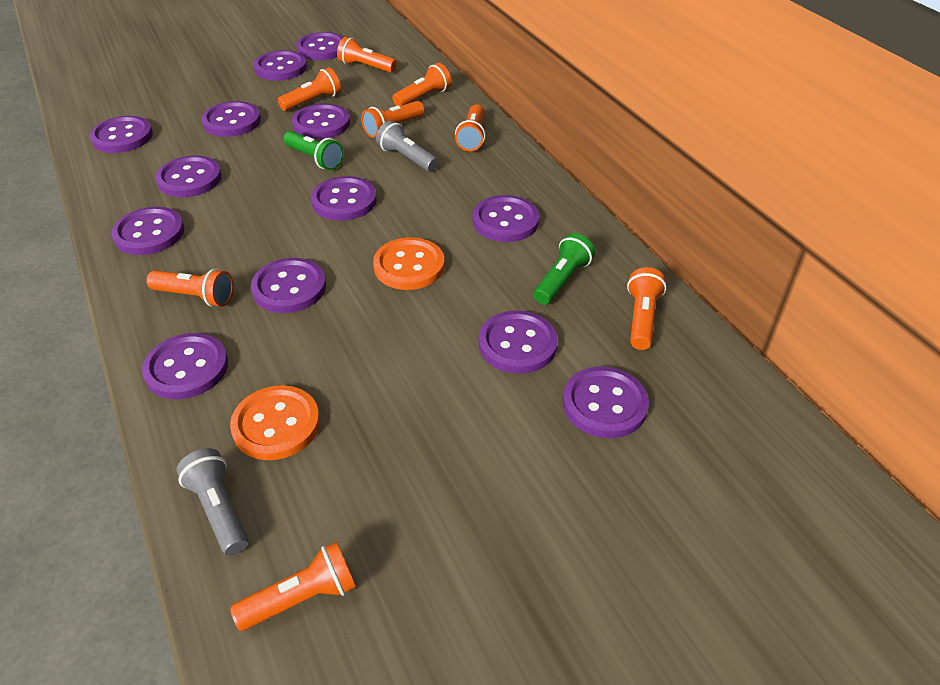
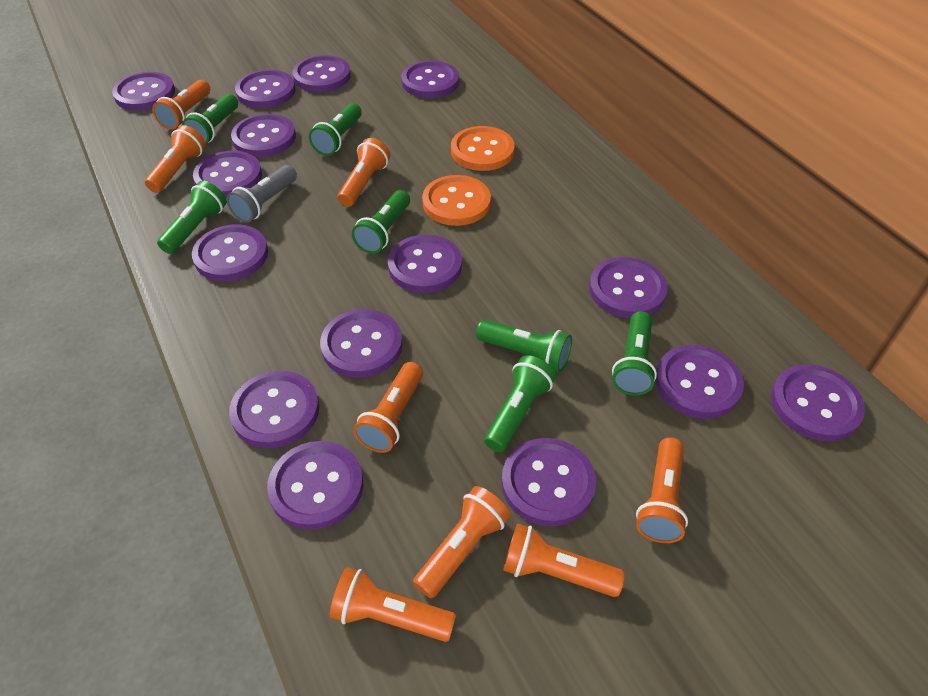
green flashlight: [283,131,344,170] [533,233,595,305] = 2 -> [157,181,227,254] [182,94,238,144] [309,103,362,156] [352,190,410,254] [476,319,572,373] [484,355,556,452] [612,311,657,396] = 7
grey flashlight: [176,448,248,556] [376,120,439,172] = 2 -> [226,165,297,223] = 1
purple button: [90,116,153,153] [112,207,184,255] [142,333,228,399] [155,155,222,197] [201,101,261,137] [251,258,326,313] [254,50,307,80] [292,103,350,139] [296,32,343,60] [311,176,377,221] [473,195,539,242] [479,311,558,374] [563,366,649,438] = 13 -> [112,72,175,111] [192,224,268,281] [193,150,262,198] [229,371,319,448] [231,114,296,157] [235,70,295,108] [267,441,363,530] [292,55,351,92] [320,309,403,378] [388,235,462,293] [401,61,459,98] [502,438,596,526] [589,257,668,318] [655,345,744,419] [771,364,865,441] = 15

